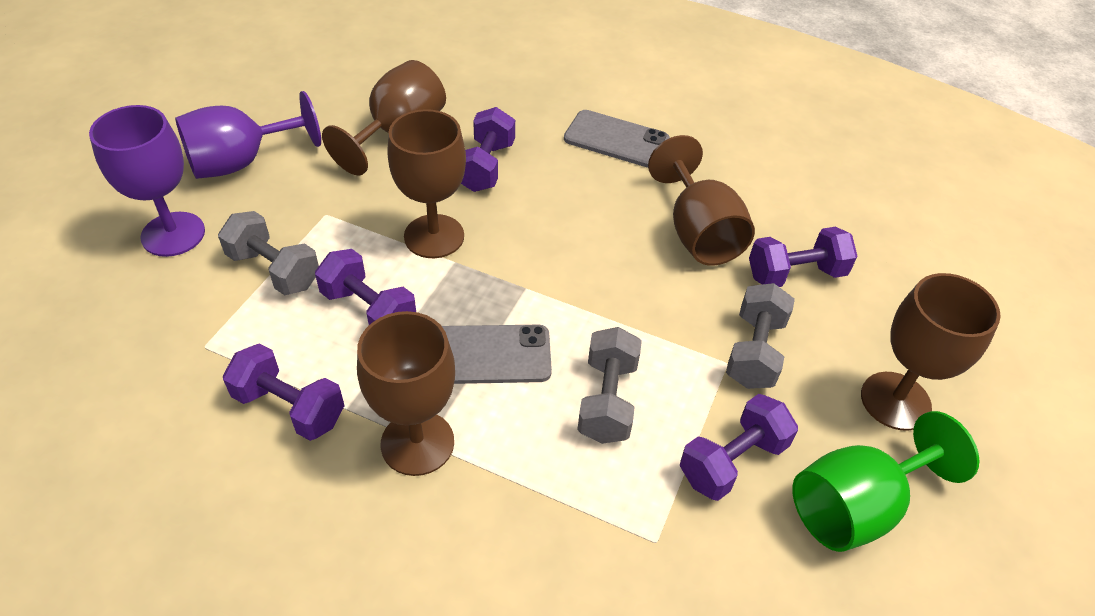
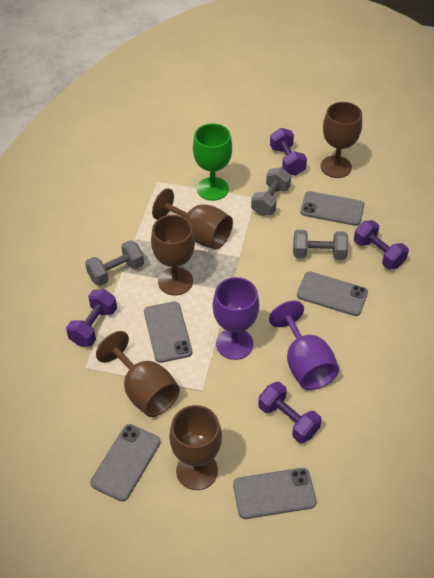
grey phone: [442,325,552,384] [564,110,670,168] = 2 -> [90,424,161,502] [144,302,192,363] [233,468,317,519] [297,271,368,316] [300,191,364,226] = 5
purple dumbbell: [223,343,345,441] [315,249,416,325] [461,107,515,192] [680,394,798,501] [749,227,857,287] = 5 -> [66,289,117,347] [258,382,322,443] [270,128,307,176] [354,220,409,269] = 4

